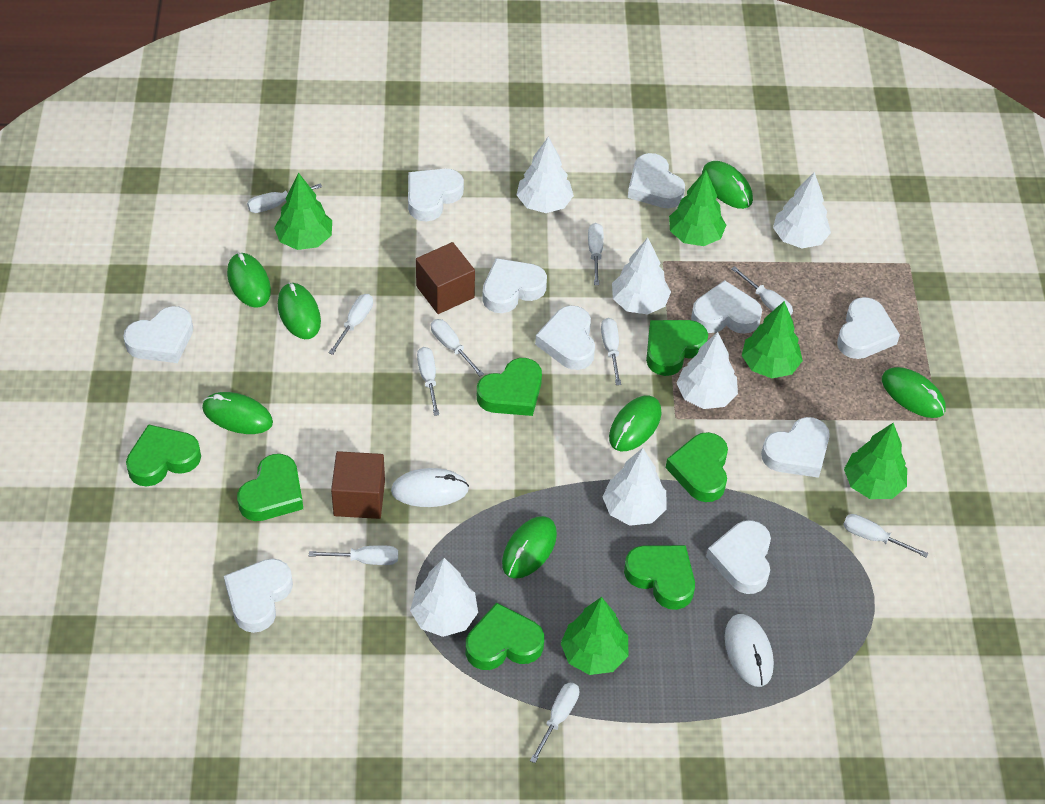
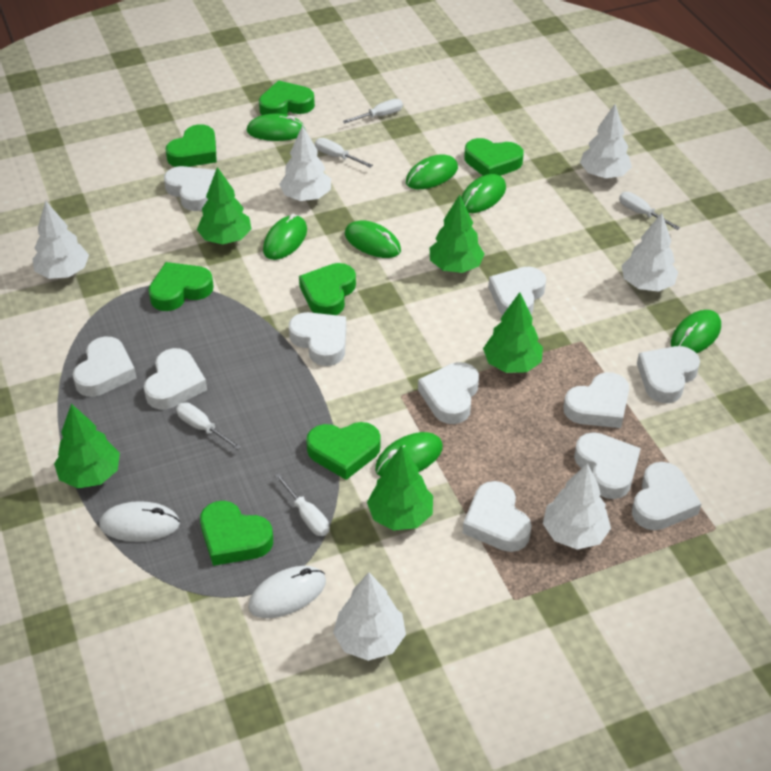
brown cube: [331,451,385,519] [416,242,475,314] = 2 -> none = 0
white heart: [123,306,193,363] [224,559,293,633] [408,169,464,222] [482,258,547,313] [535,306,595,370] [628,153,685,208] [691,280,762,334] [706,520,771,594] [761,417,830,478] [837,297,900,359] = 10 -> [73,337,137,397] [144,348,207,409] [164,166,216,211] [289,312,346,366] [418,362,479,424] [463,481,532,552] [488,267,546,315] [563,372,629,428] [574,432,641,499] [632,462,701,530] [637,346,700,403] = 11
white screwdriver: [247,183,322,213] [309,545,398,565] [328,294,373,355] [417,347,439,416] [431,319,484,376] [530,682,579,763] [588,223,604,285] [601,318,621,385] [731,266,793,315] [843,514,928,558] = 10 -> [176,402,241,450] [275,473,330,536] [315,138,373,168] [343,99,403,124] [619,192,680,230] = 5

